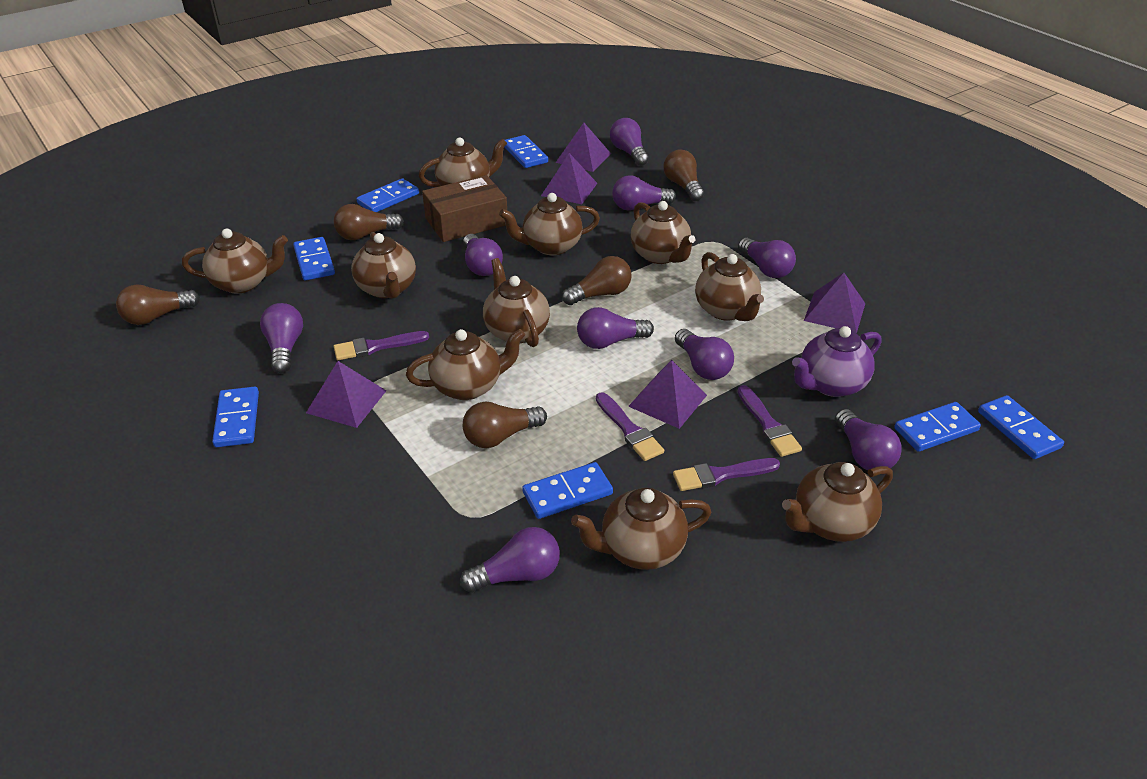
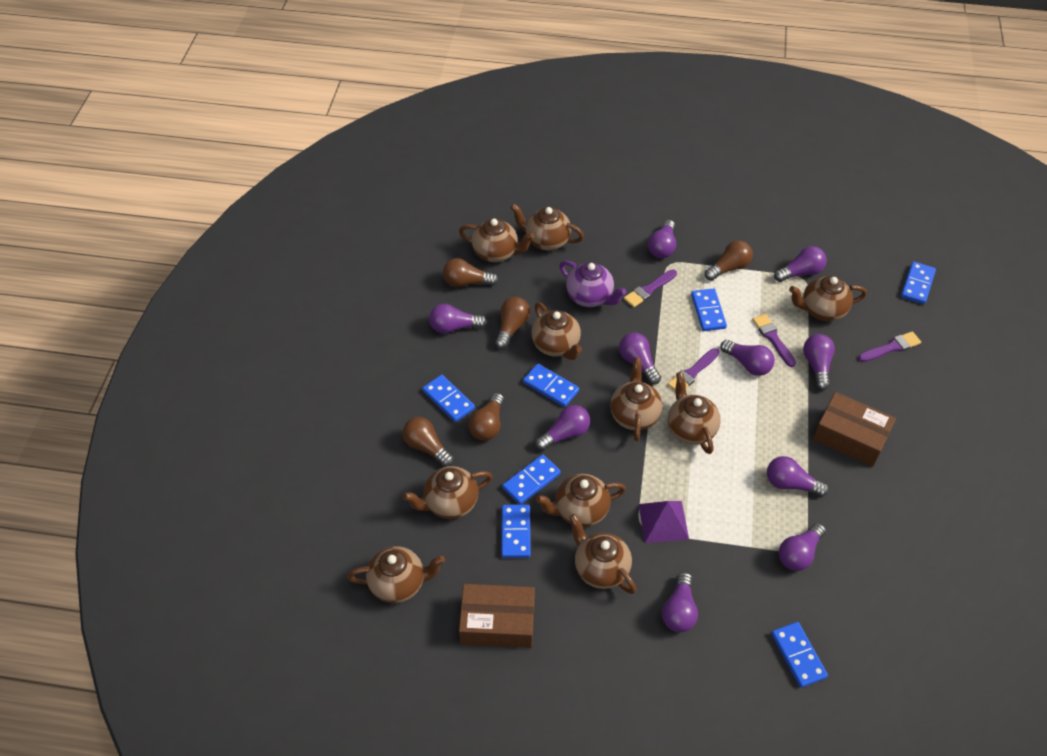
brown box: [422,175,507,242] = 1 -> [459,584,535,648] [813,392,896,467] = 2
purple light bulb: [260,303,303,373] [460,527,560,593] [463,234,503,276] [577,307,654,349] [610,118,649,166] [612,175,676,211] [675,329,734,380] [738,238,796,278] [835,409,902,470] = 9 -> [429,304,487,334] [535,405,590,451] [619,332,661,385] [648,220,676,258] [662,572,698,632] [720,340,775,376] [767,456,829,497] [774,246,827,282] [779,523,826,571] [803,334,835,390] = 10
purple pyramid: [306,361,386,428] [541,153,597,204] [555,123,611,172] [628,360,707,429] [804,273,865,333] = 5 -> [638,501,689,543] = 1

